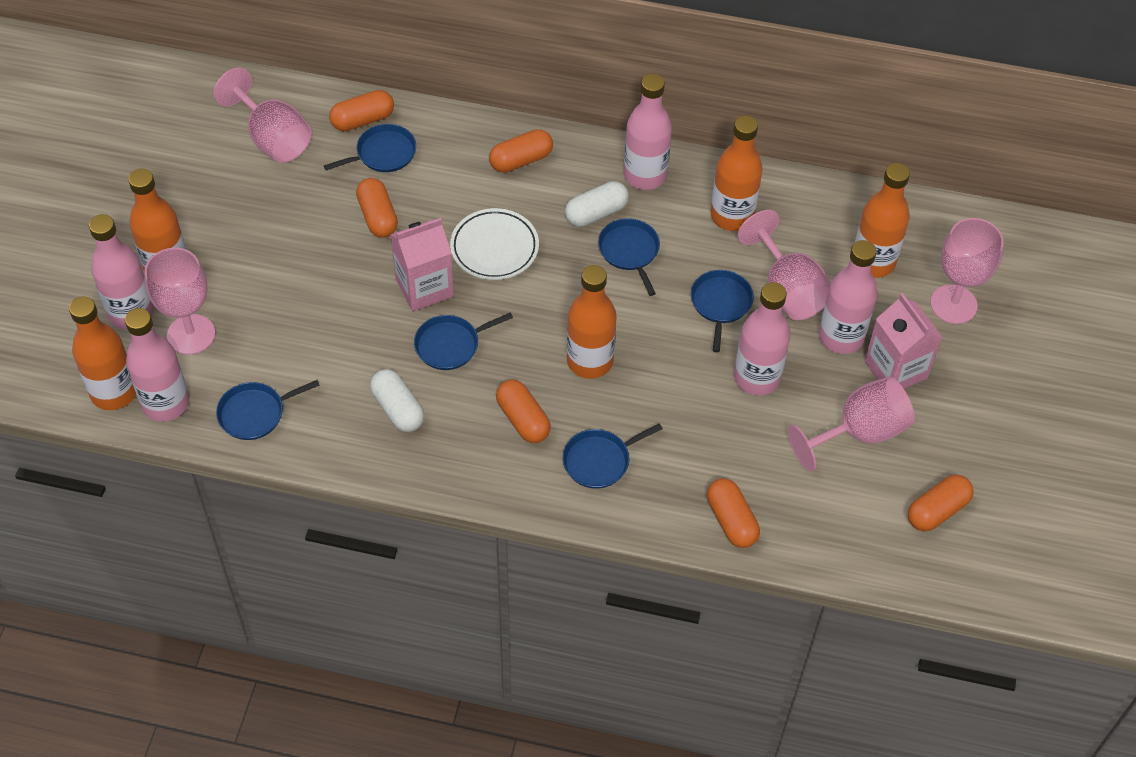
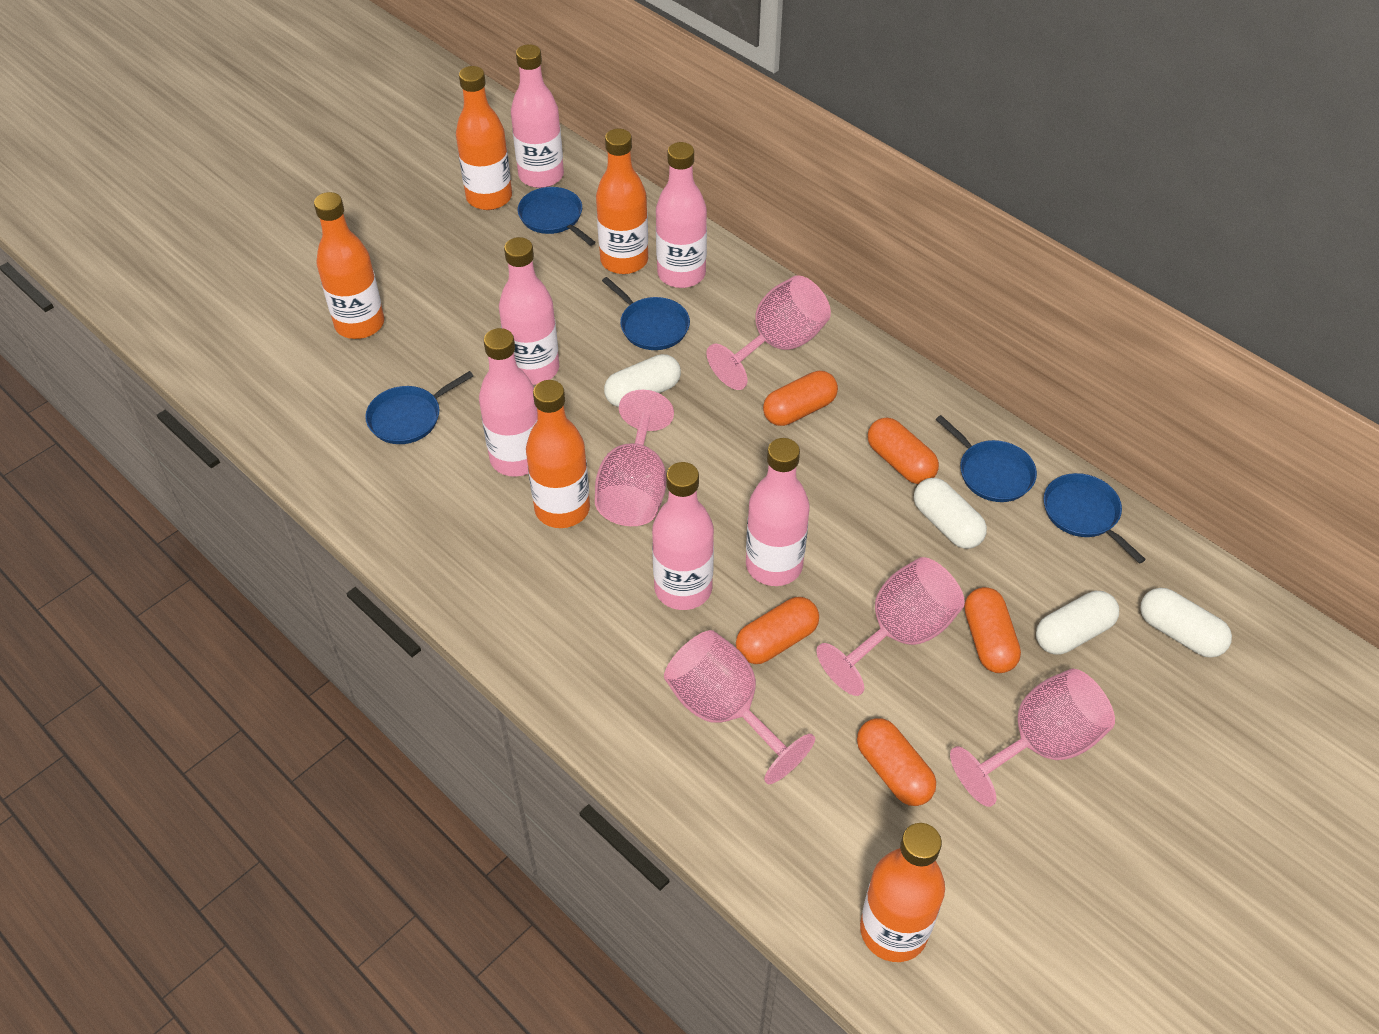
blue pan: [216,380,320,440] [324,124,416,172] [414,313,513,370] [562,424,663,489] [598,218,660,296] [691,270,754,352] = 6 -> [365,371,473,444] [518,187,596,246] [602,277,690,350] [936,415,1037,502] [1044,473,1146,564] = 5
orange capsule: [329,90,394,131] [356,178,398,238] [489,129,553,173] [496,380,551,443] [707,478,760,548] [908,474,973,531] = 6 -> [736,597,819,664] [763,371,838,426] [857,718,936,806] [868,417,939,484] [965,587,1021,673] = 5
pink bottle: [89,214,154,330] [125,308,189,422] [624,74,672,190] [734,282,790,396] [819,240,877,354] = 5 -> [479,328,538,477] [499,237,559,385] [511,44,564,188] [652,462,714,610] [656,142,707,288] [746,438,810,586] = 6
pink carton: [390,218,454,311] [864,293,942,389] = 2 -> none = 0
white capsule: [370,369,424,432] [565,181,629,227] = 2 -> [604,354,681,407] [914,478,987,549] [1036,591,1119,655] [1140,588,1232,658] = 4
white plate: [450,208,539,280] = 1 -> none = 0

